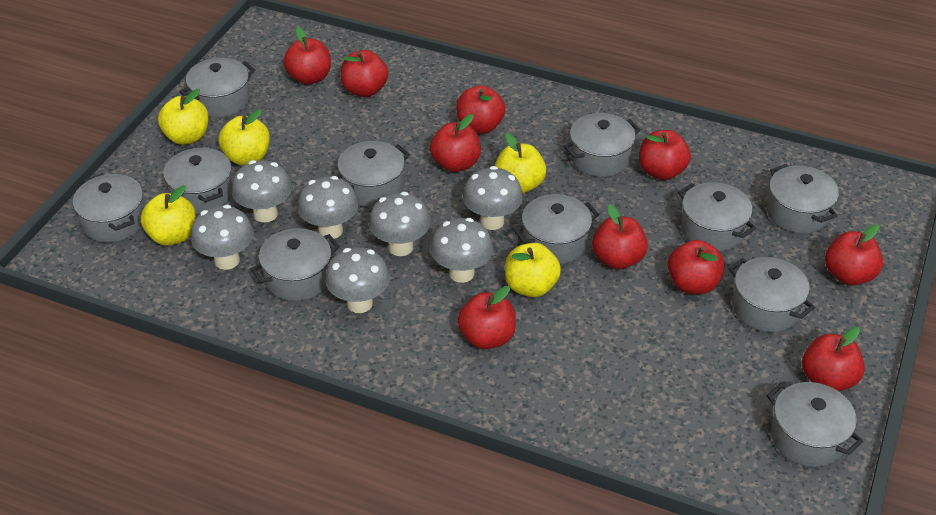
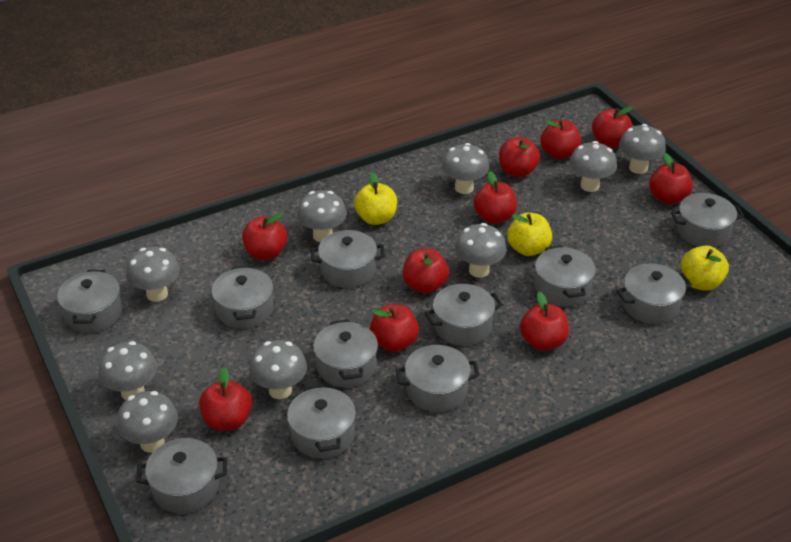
grey mushroom: [191,205,254,270] [232,160,292,223] [297,176,358,239] [325,247,390,313] [369,192,431,256] [430,218,493,283] [463,166,523,230] = 7 -> [98,341,157,400] [117,391,178,453] [126,247,180,302] [249,340,307,399] [297,191,347,242] [442,143,489,194] [455,223,507,278] [569,141,617,192] [619,124,666,174] = 9
yellow apple: [141,186,196,246] [158,89,209,145] [219,109,270,165] [495,133,546,193] [505,243,561,297] = 5 -> [354,172,397,225] [507,213,552,256] [681,246,729,291] = 3

